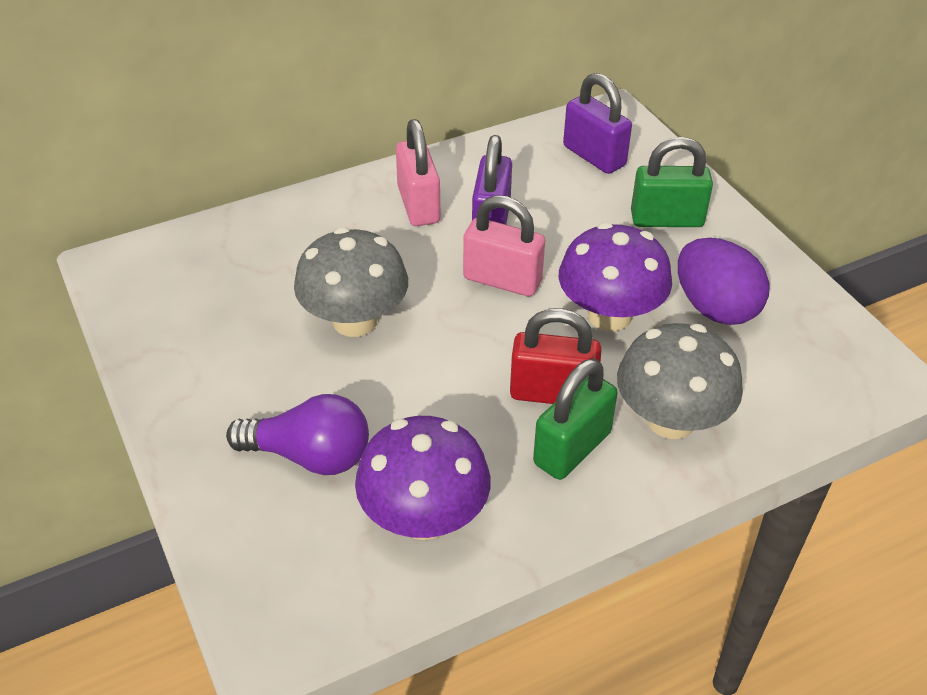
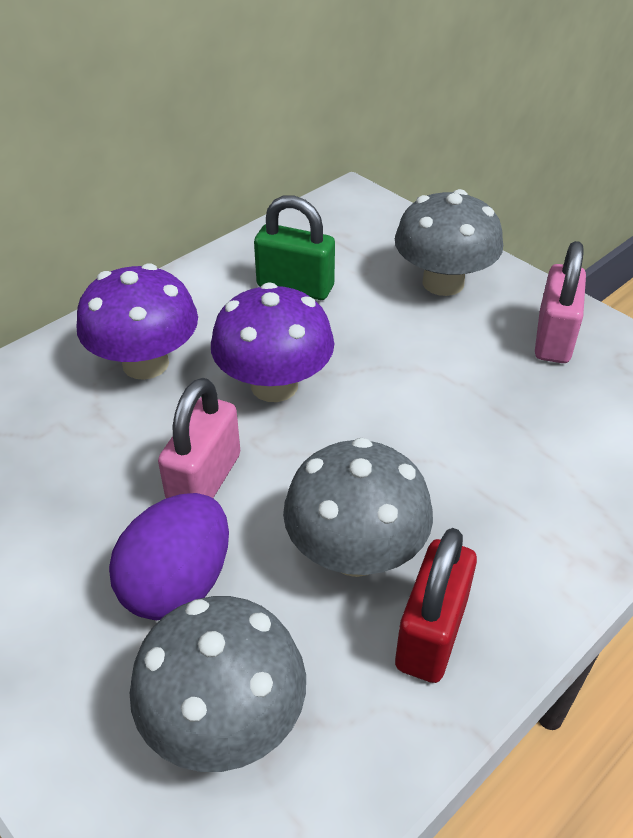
green padlock: [533,359,618,480] [631,137,713,227] = 2 -> [254,195,335,300] = 1
grey mushroom: [294,227,408,337] [617,323,743,439] = 2 -> [130,596,306,772] [283,438,433,577] [395,189,503,296] = 3
purple light bulb: [226,394,369,475] = 1 -> none = 0
purple padlock: [472,135,512,224] [563,73,632,174] = 2 -> none = 0

